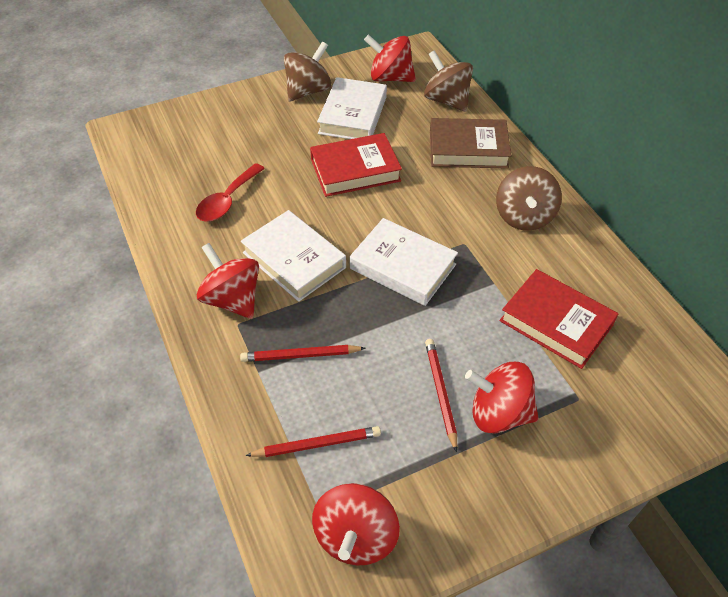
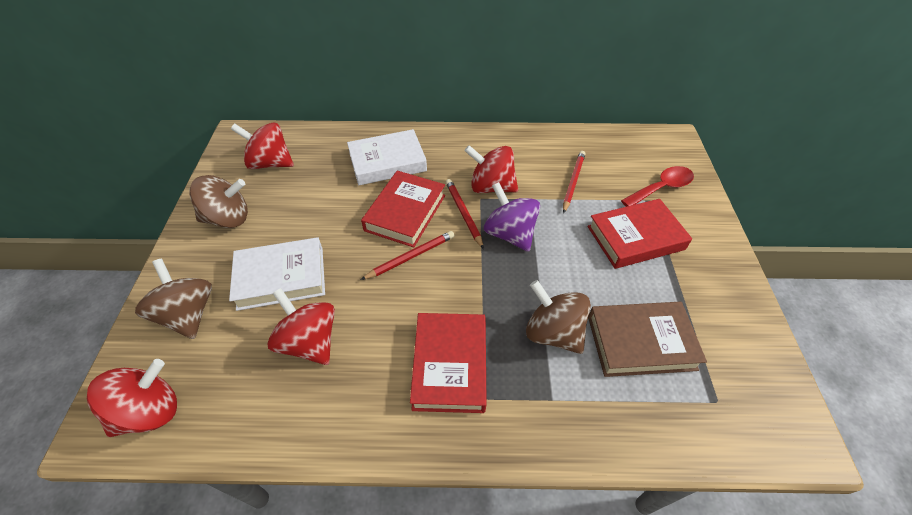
purple spinning top: none = 0 -> [484,182,540,252] = 1
red book: [310,133,402,197] [499,269,618,369] = 2 -> [361,171,445,248] [410,313,487,413] [587,199,692,269] = 3
white book: [241,210,346,302] [317,77,387,139] [350,218,458,306] = 3 -> [229,237,325,311] [347,129,427,185] = 2

